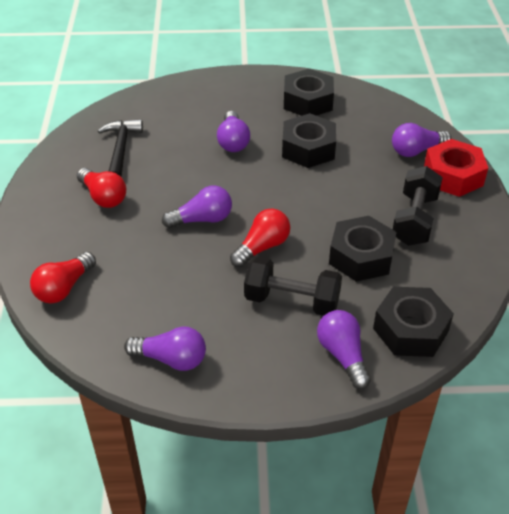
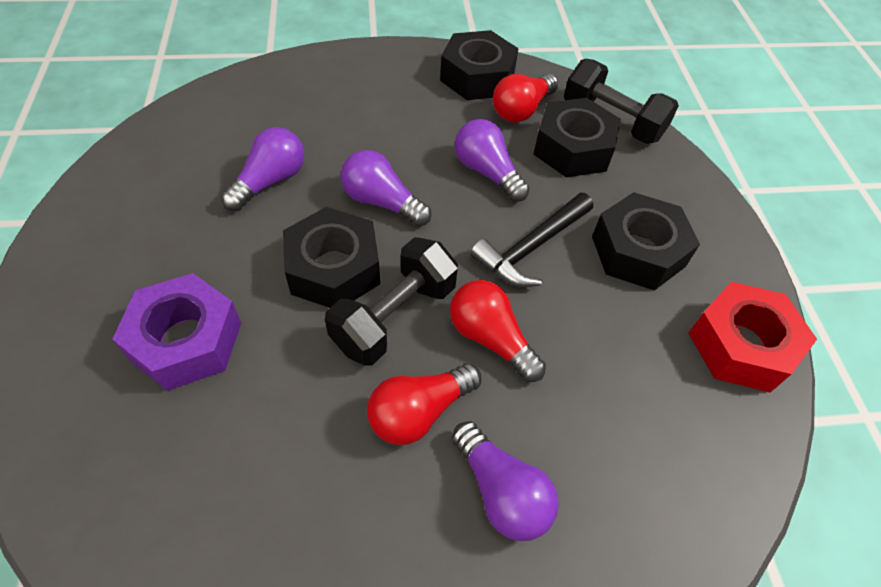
purple light bulb: [124,326,206,371] [162,185,232,228] [217,111,250,152] [317,310,371,389] [392,123,451,157] = 5 -> [221,127,304,211] [341,150,431,227] [452,421,559,541] [455,119,530,202] = 4
purple nut: none = 0 -> [113,273,241,391] = 1

